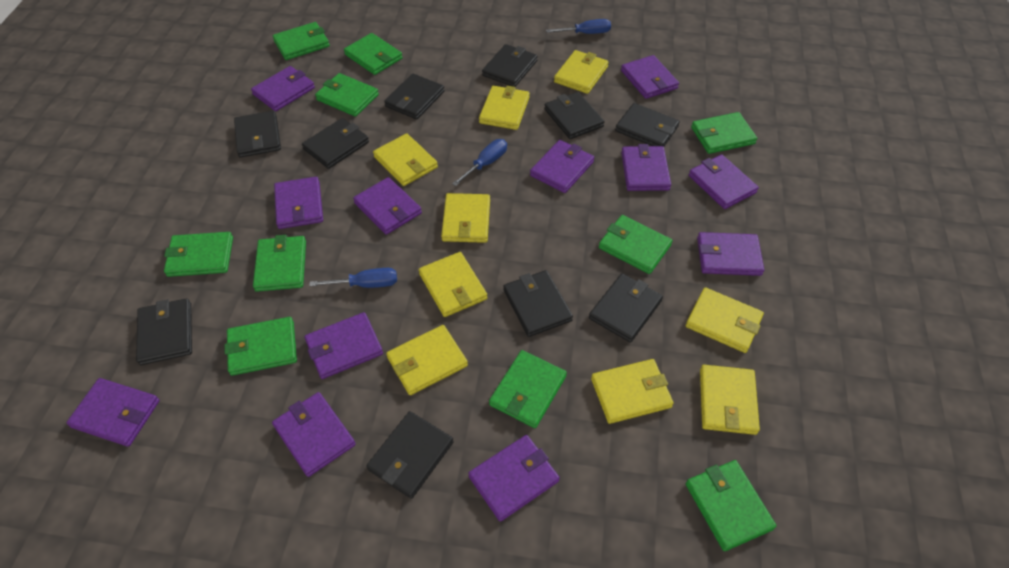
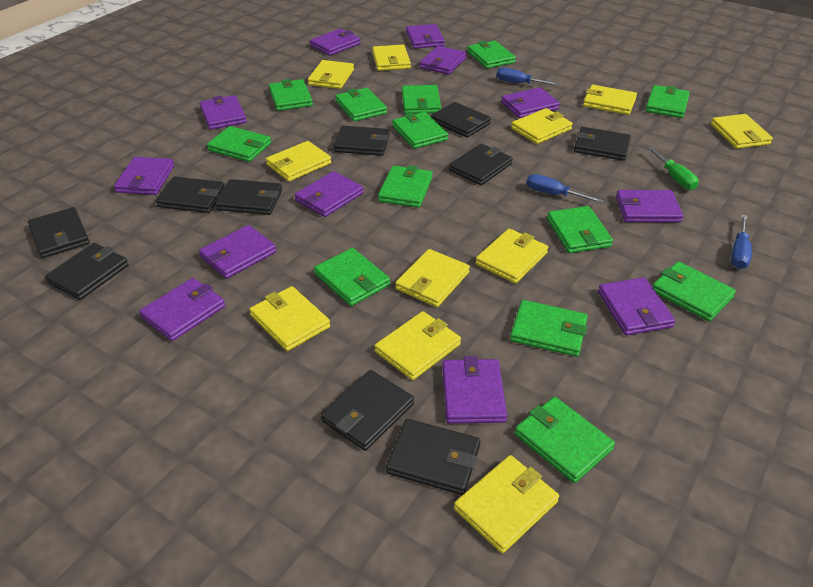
green screwdriver: none = 0 -> [647,147,698,190] = 1
green wallet: [164,232,233,277] [224,317,297,376] [253,235,306,292] [273,22,330,60] [315,73,379,117] [344,33,403,75] [489,350,567,428] [599,215,673,274] [686,460,776,551] [691,112,757,154] = 10 -> [207,126,271,162] [269,79,313,111] [314,248,390,306] [335,88,387,121] [378,165,432,208] [392,112,448,149] [402,85,441,114] [467,41,516,69] [510,300,588,357] [515,397,615,483] [547,206,613,253] [645,85,690,118] [653,261,736,321] = 13
yellow wallet: [373,133,438,186] [386,325,468,395] [419,252,487,317] [441,193,490,243] [479,86,530,130] [554,50,609,94] [591,359,674,424] [686,287,764,353] [700,365,760,435] = 9 -> [249,286,330,351] [266,141,331,181] [308,60,354,89] [372,45,411,71] [375,311,461,380] [395,249,470,307] [454,455,559,553] [475,229,548,284] [511,108,573,144] [583,85,637,115] [711,114,773,149] = 11

